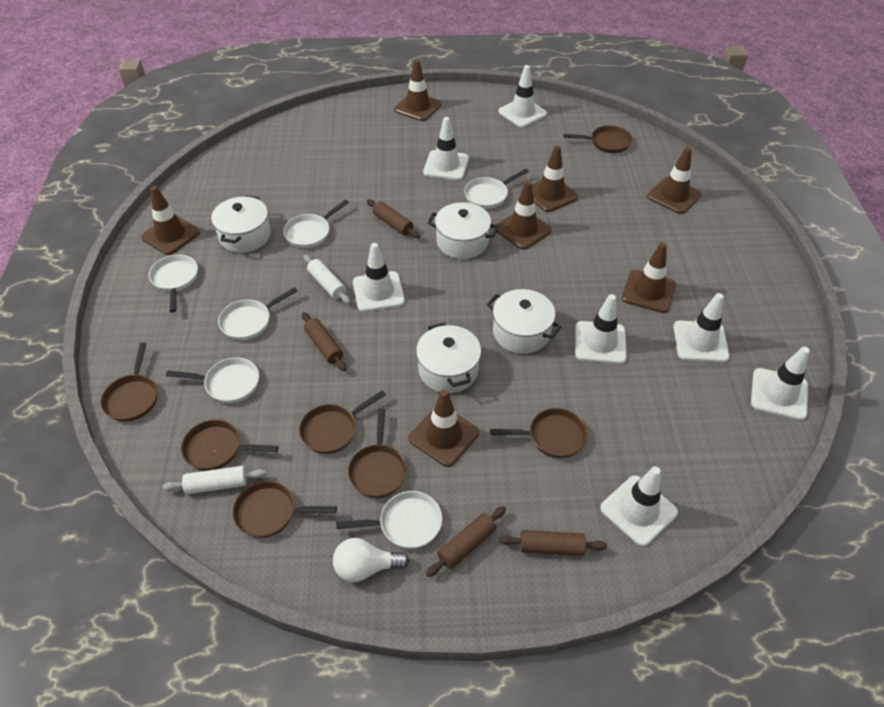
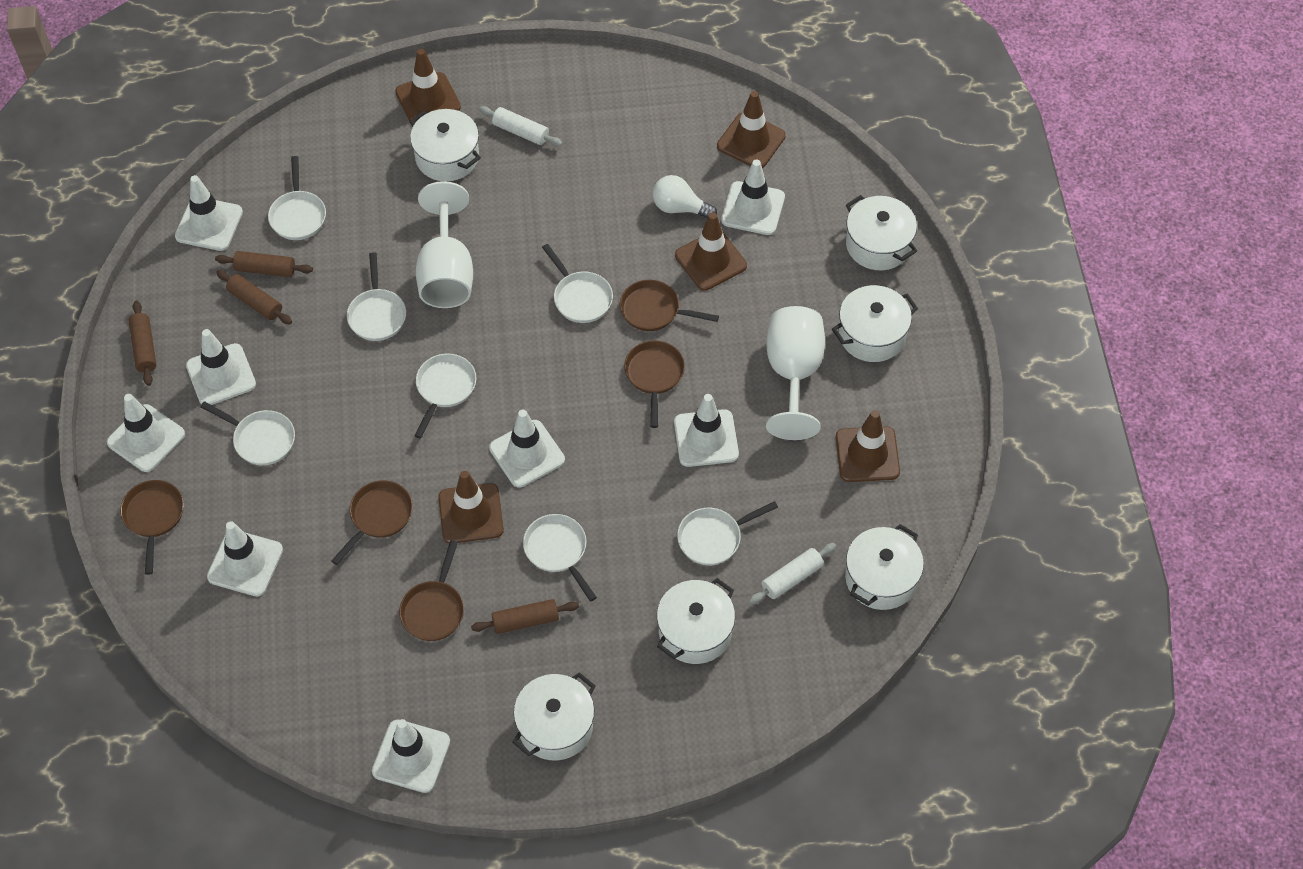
brown pan: [101,342,158,422] [181,420,279,471] [232,481,337,538] [299,390,386,454] [348,408,407,498] [490,408,588,458] [563,125,633,153] = 7 -> [120,480,184,575] [331,480,413,565] [399,540,464,641] [620,280,719,331] [624,341,685,428] = 5
brown traffic cone: [141,186,200,255] [394,59,441,121] [409,389,479,467] [496,181,552,250] [532,145,578,212] [622,242,676,313] [647,147,702,214] = 7 -> [395,49,461,124] [438,471,504,543] [675,212,747,291] [717,91,786,168] [836,410,900,482] = 5
white goblet: none = 0 -> [416,181,473,308] [766,306,825,440] = 2
white pan: [149,254,198,312] [166,358,259,403] [218,287,297,340] [283,200,349,248] [336,491,442,549] [464,169,529,209] = 6 -> [200,401,295,466] [268,156,326,240] [347,252,406,341] [414,353,476,438] [523,514,597,602] [542,244,613,323] [677,501,778,565] = 7
white pot: [211,195,271,253] [416,322,481,393] [428,202,498,259] [487,289,562,354] = 4 -> [410,109,481,181] [512,672,596,760] [657,578,735,664] [832,285,918,362] [845,524,924,610] [846,195,917,270] = 6
white traffic cone: [353,243,405,312] [423,117,469,180] [498,65,547,127] [575,294,627,364] [600,466,678,546] [673,293,730,363] [751,346,810,420] = 7 -> [107,394,185,472] [175,175,243,251] [186,329,256,405] [207,521,283,596] [372,719,450,793] [489,409,565,488] [674,394,739,467] [721,159,785,235] = 8

